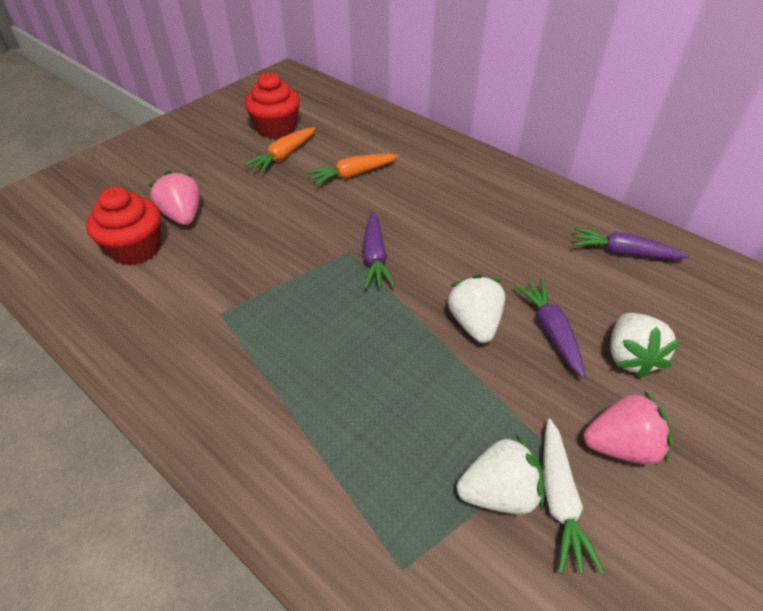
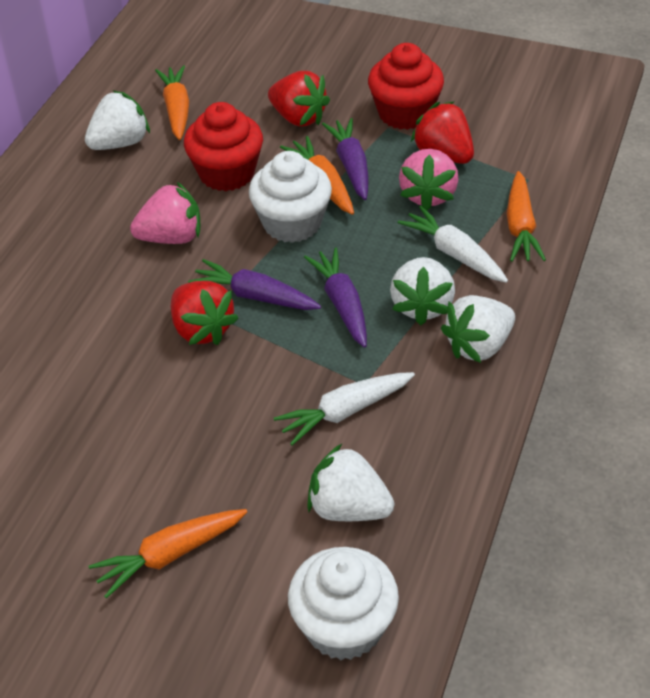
orange carrot: [244,127,316,174] [306,154,398,186] = 2 -> [89,509,247,598] [155,65,189,140] [280,136,354,215] [507,171,546,262] = 4
red strawberry: none = 0 -> [171,281,239,345] [268,71,330,127] [411,101,474,164] = 3
white carrot: [543,419,604,574] = 1 -> [274,372,415,445] [398,206,508,283] = 2
white cupcake: none = 0 -> [249,151,332,243] [288,547,399,660] = 2
white strawberry: [447,274,505,343] [457,434,544,515] [610,313,681,378] = 3 -> [85,90,150,150] [307,444,394,521] [390,257,455,325] [441,295,515,363] = 4

